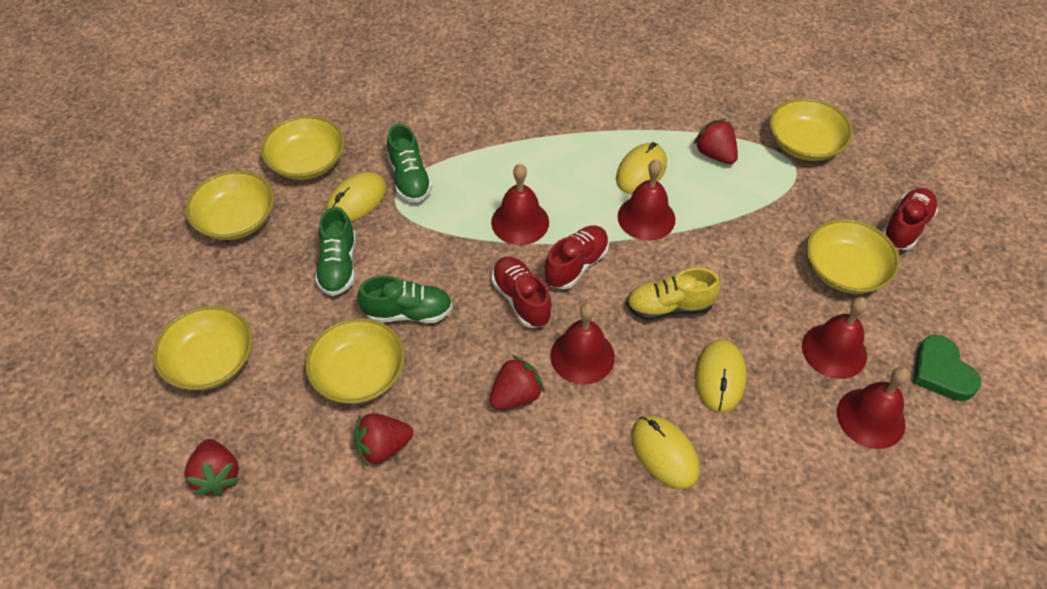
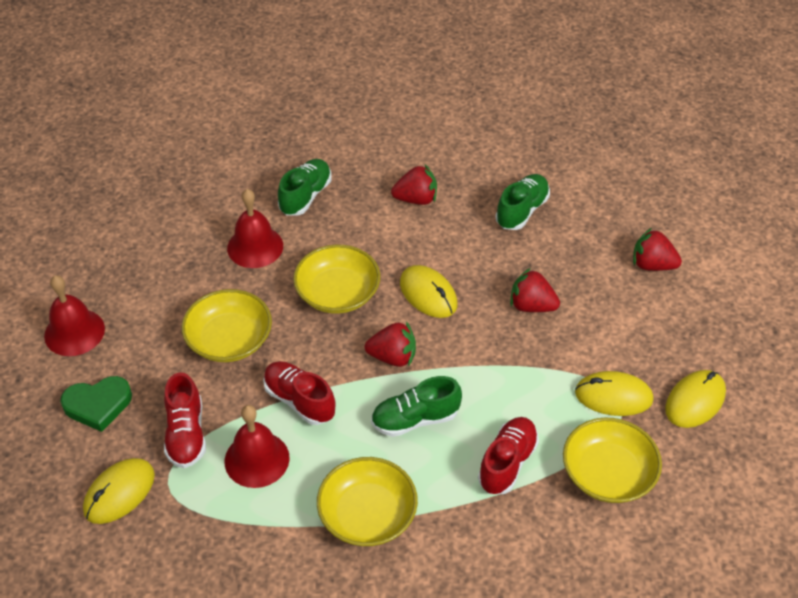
red bell: [491,164,549,245] [550,303,615,385] [618,159,675,241] [802,297,868,379] [837,367,909,449] = 5 -> [44,275,105,356] [224,405,290,488] [227,189,283,268] = 3
yellow bowl: [153,306,253,390] [186,171,274,240] [261,115,345,180] [305,318,405,404] [769,98,853,161] [806,219,899,294] = 6 -> [182,289,272,362] [293,245,380,314] [317,457,418,546] [563,418,662,503] = 4
yellow shoe: [626,268,720,320] = 1 -> none = 0

